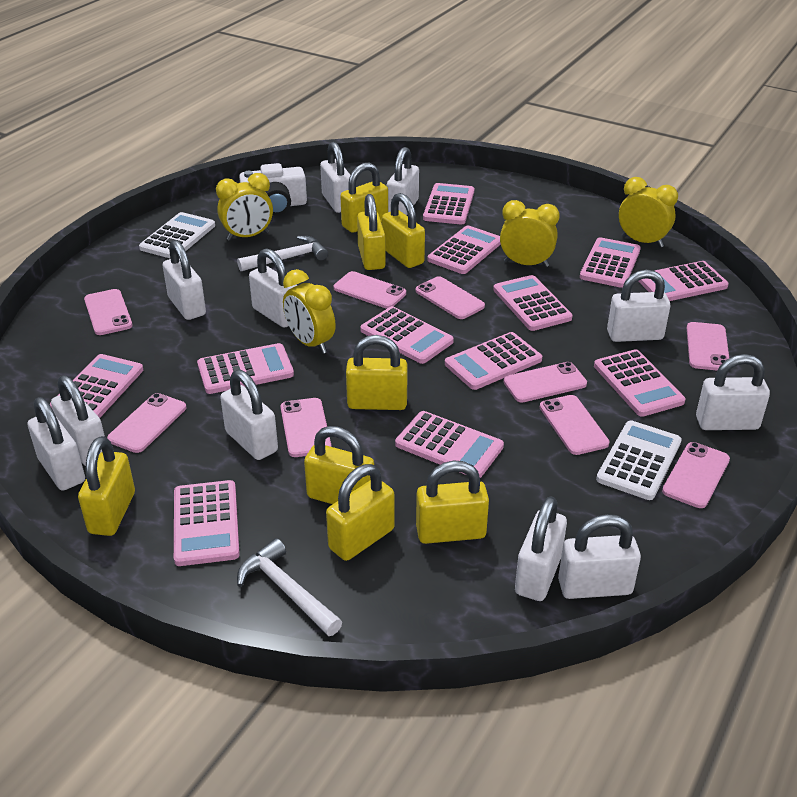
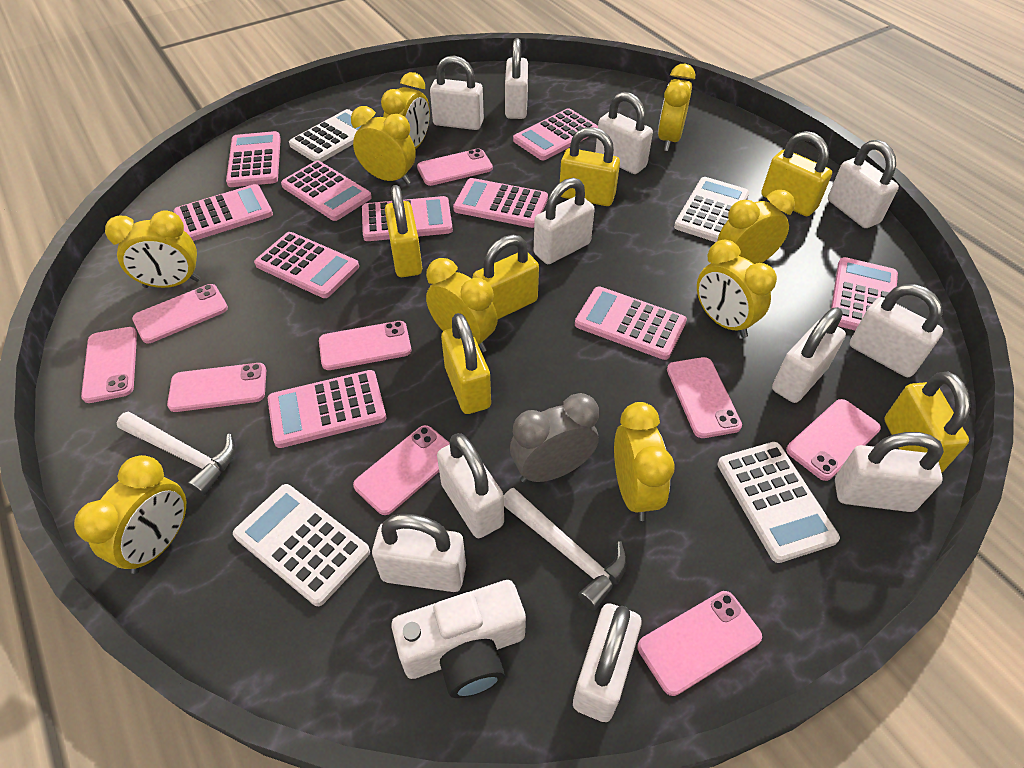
grey clock: none = 0 -> [510,393,599,483] = 1
pink calculator: [50,354,143,418] [174,480,240,566] [197,343,294,394] [360,306,454,364] [395,411,504,478] [423,183,474,224] [428,225,501,274] [445,332,542,390] [493,275,572,331] [580,237,641,288] [594,349,685,417] [638,261,729,301] = 12 -> [174,184,273,241] [226,131,281,187] [254,232,359,298] [268,370,386,448] [281,161,372,221] [362,196,453,241] [453,178,548,228] [513,108,598,160] [575,286,687,360] [831,257,898,330] = 10
white calculator: [139,212,215,259] [596,420,682,500] = 2 -> [233,484,370,606] [289,109,362,162] [674,177,749,242] [717,442,840,563] = 4
yellow clock: [216,173,273,241] [283,269,336,354] [500,200,560,267] [619,177,678,248] = 4 -> [74,455,186,574] [105,210,201,288] [351,106,416,184] [381,72,430,149] [426,258,498,352] [614,402,675,521] [658,64,695,151] [697,240,777,338] [717,190,795,264] = 9
yellow padlock: [78,436,135,536] [304,426,374,504] [326,464,395,561] [340,163,388,233] [346,335,408,410] [357,194,386,270] [382,193,425,268] [416,460,489,544] = 8 -> [385,185,422,277] [441,313,491,414] [473,235,539,319] [560,127,620,206] [761,131,832,216] [884,372,970,473] = 6

